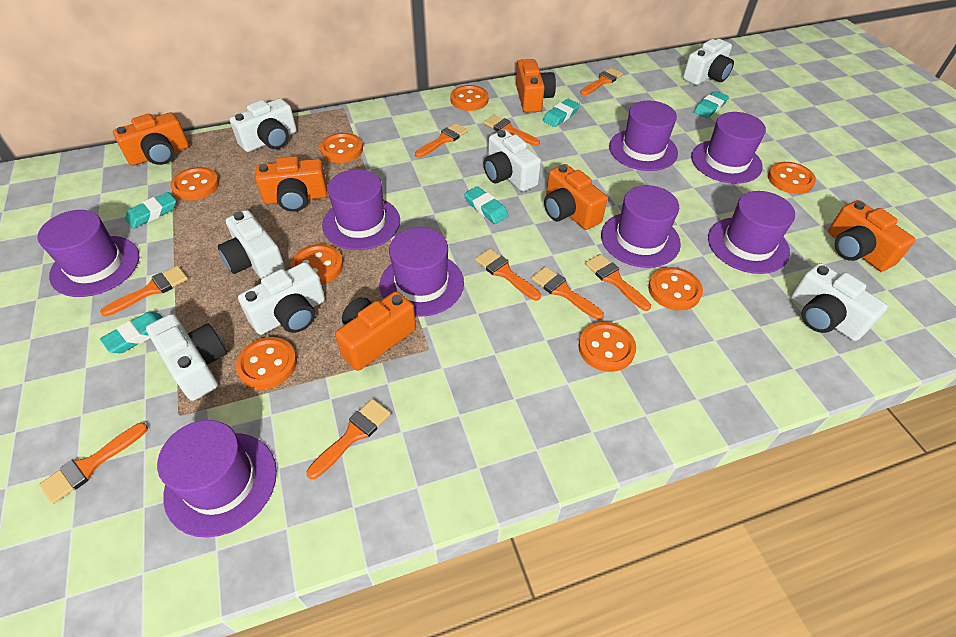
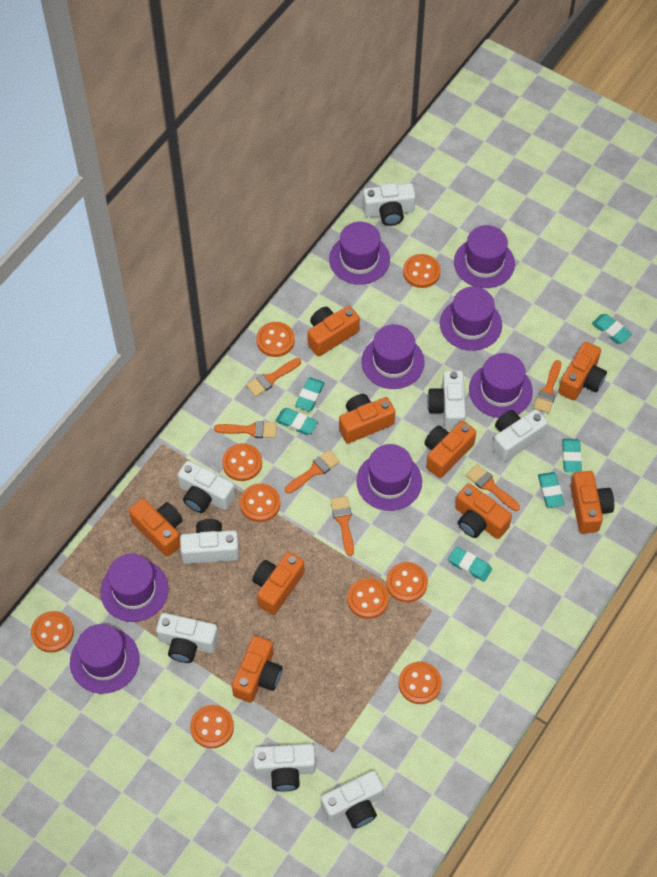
orange brush: [39,423,148,504] [100,266,188,317] [307,399,391,479] [415,123,468,158] [475,249,541,301] [484,115,540,146] [531,267,604,320] [580,68,623,96] [585,254,651,311] = 9 -> [214,421,277,438] [246,358,301,397] [285,450,340,494] [331,496,354,556] [466,464,520,511] [533,360,561,413] = 6
orange button: [170,167,219,201] [236,337,297,389] [291,244,343,285] [320,133,363,163] [450,85,489,111] [578,322,636,372] [648,267,703,311] [768,162,816,194] = 8 -> [31,611,74,653] [190,705,234,748] [222,443,262,481] [240,483,280,522] [256,322,295,357] [347,578,389,619] [386,562,428,602] [399,662,442,704] [403,254,441,288] = 9
orange camera: [113,112,189,166] [255,156,327,212] [335,291,416,371] [516,59,556,113] [544,164,607,230] [828,200,916,272] = 6 -> [129,498,182,557] [232,636,282,703] [252,552,305,615] [307,306,360,356] [339,394,395,443] [424,421,476,478] [455,483,512,539] [558,341,607,400] [570,471,614,534] = 9
turquoise eraser: [100,312,163,353] [125,192,176,229] [464,186,509,224] [543,99,580,127] [694,91,729,118] = 5 -> [276,408,318,435] [295,377,325,411] [448,546,492,582] [538,472,564,508] [562,439,582,472] [592,314,632,344] = 6
white camera: [146,314,227,401] [218,210,286,279] [230,98,297,152] [238,262,325,335] [483,130,541,192] [683,39,734,85] [791,263,888,341] = 7 -> [156,613,219,663] [178,461,235,513] [180,519,239,564] [253,744,316,792] [321,771,384,829] [363,183,416,226] [427,371,466,430] [492,409,548,462] = 8

